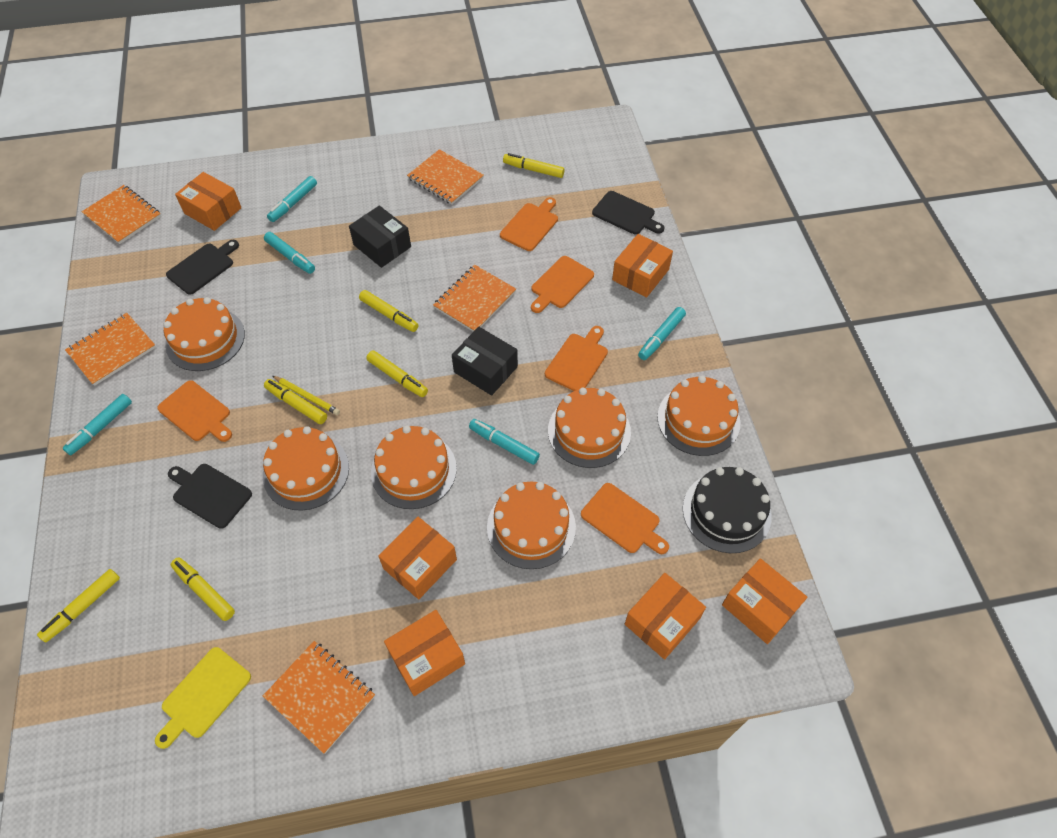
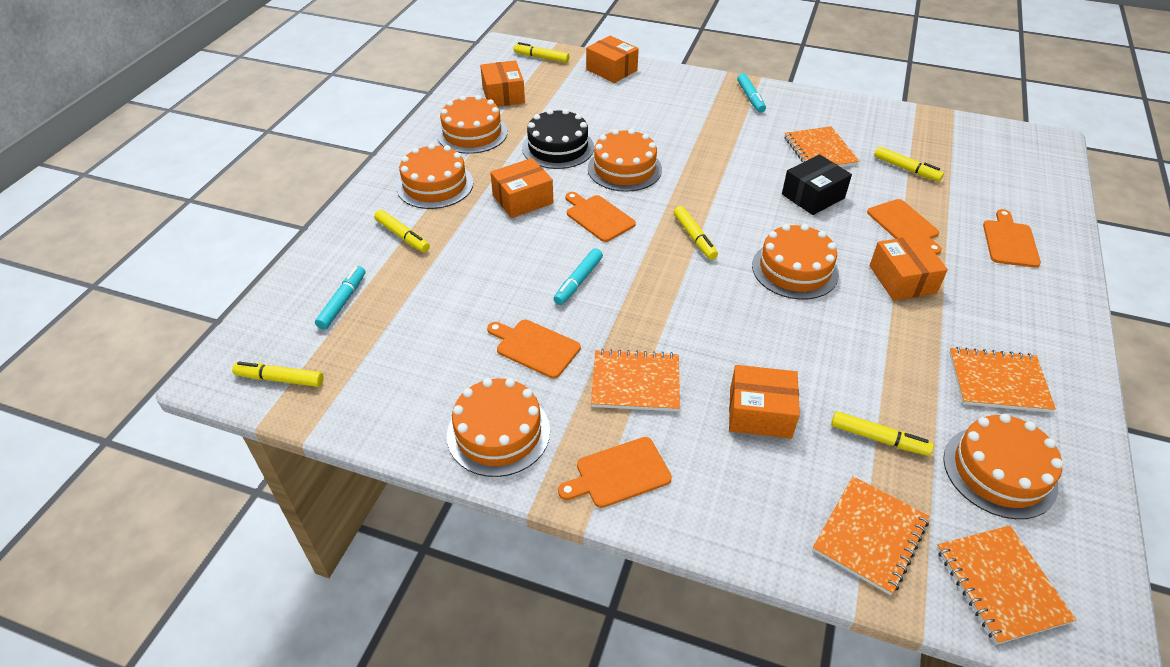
black box: [349,205,411,268] [452,327,518,396] = 2 -> [782,154,852,215] = 1
black cutting board: [166,240,239,295] [168,464,252,529] [592,191,664,235] = 3 -> none = 0
orange box: [175,172,242,231] [378,517,457,599] [384,610,465,696] [612,234,673,298] [625,573,706,659] [722,558,807,644] = 6 -> [480,60,525,107] [490,158,553,218] [586,36,639,83] [729,365,800,439] [869,235,948,301] = 5
turquoise marker: [63,394,132,455] [264,232,315,274] [267,176,317,222] [469,419,540,465] [638,307,686,360] = 5 -> [315,266,365,330] [554,248,603,305] [737,73,766,113] = 3
yellow cutting board: [155,647,251,749] = 1 -> none = 0
yellow pencil: [272,376,340,415] = 1 -> none = 0

